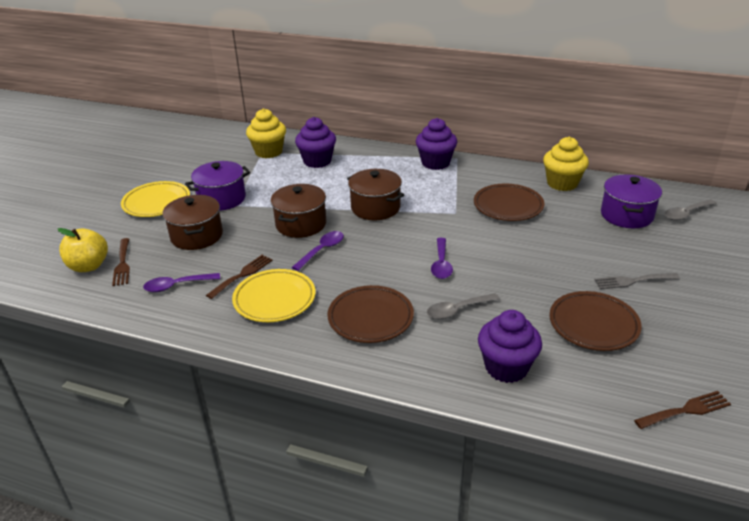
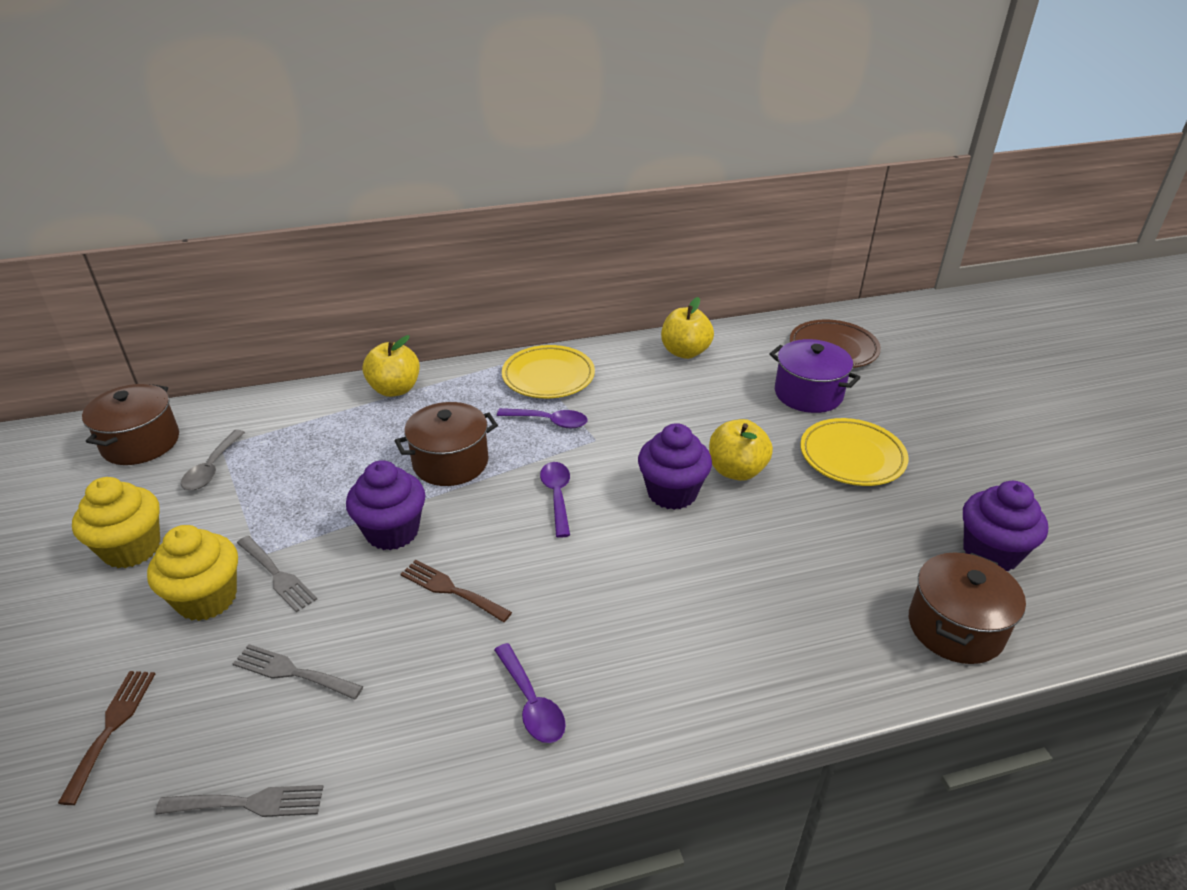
brown fork: [112,238,130,286] [206,255,273,299] [634,391,731,429] = 3 -> [58,671,155,805] [400,560,512,622] = 2
brown plate: [328,285,414,343] [474,184,544,221] [549,291,641,351] = 3 -> [790,320,881,368] = 1
grey fork: [594,273,680,289] = 1 -> [155,785,324,817] [232,644,363,700] [237,536,317,612] = 3
grey spoon: [427,293,500,319] [665,199,717,221] = 2 -> [181,430,245,490] = 1
purple pot: [185,161,250,211] [601,175,662,228] = 2 -> [770,339,861,413] = 1
yellow apple: [58,228,108,272] = 1 -> [363,335,420,397] [661,297,714,359] [709,419,773,481] = 3

